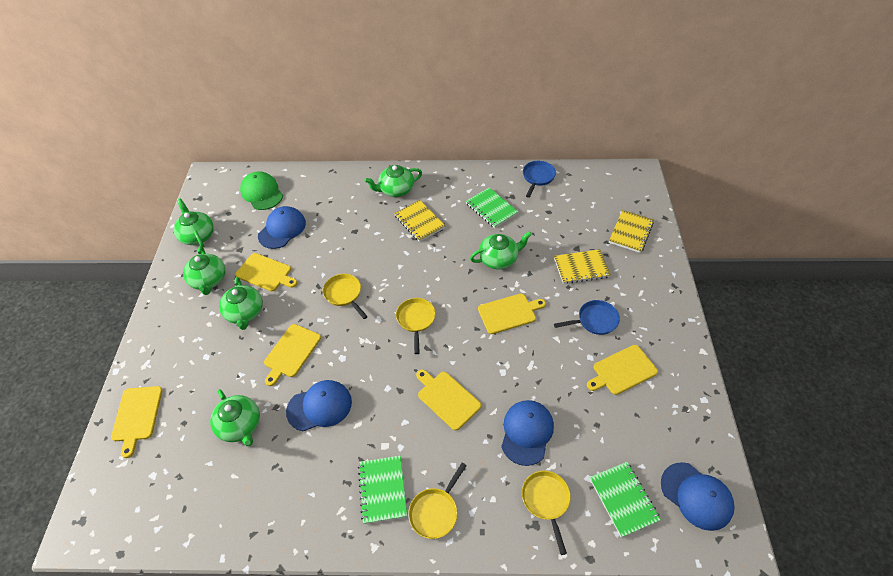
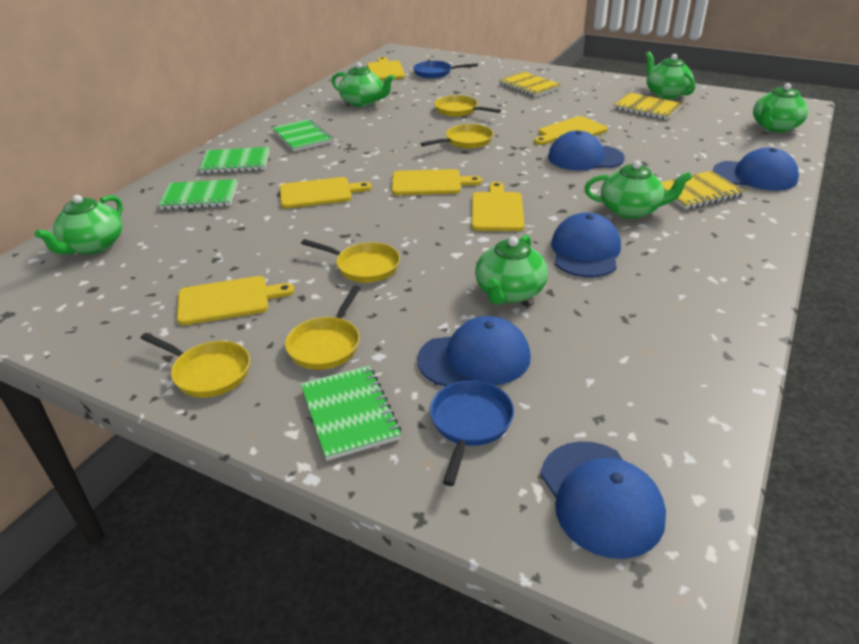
blue cap: [258,206,306,249] [286,380,352,431] [501,400,554,466] [661,462,735,531] = 4 -> [417,316,531,387] [541,441,666,559] [548,131,625,170] [551,212,621,277] [713,147,799,191] = 5
green cap: [240,171,283,210] = 1 -> none = 0
green notebook: [358,456,407,524] [466,188,518,228] [590,462,661,538] = 3 -> [158,179,238,210] [199,147,269,174] [272,119,333,152] [301,366,401,461] = 4
yellow pan: [323,274,368,319] [396,298,436,354] [408,463,467,539] [522,471,571,555] = 4 -> [140,333,250,398] [285,285,361,370] [301,239,400,283] [420,124,493,149] [434,95,501,117] = 5

